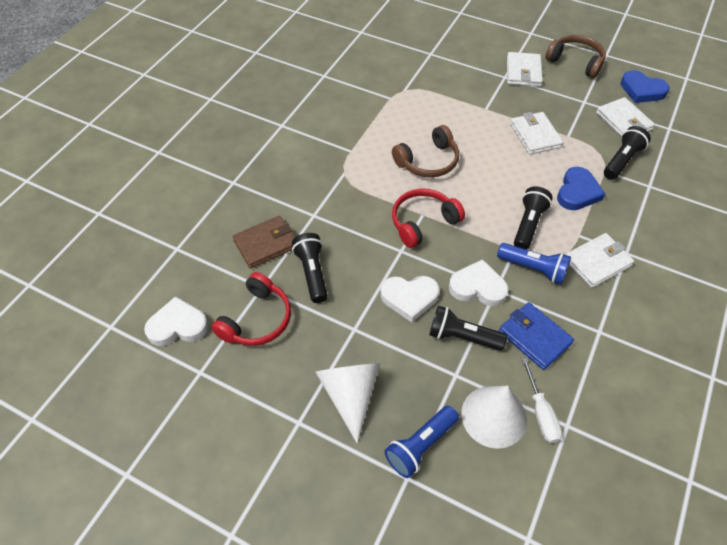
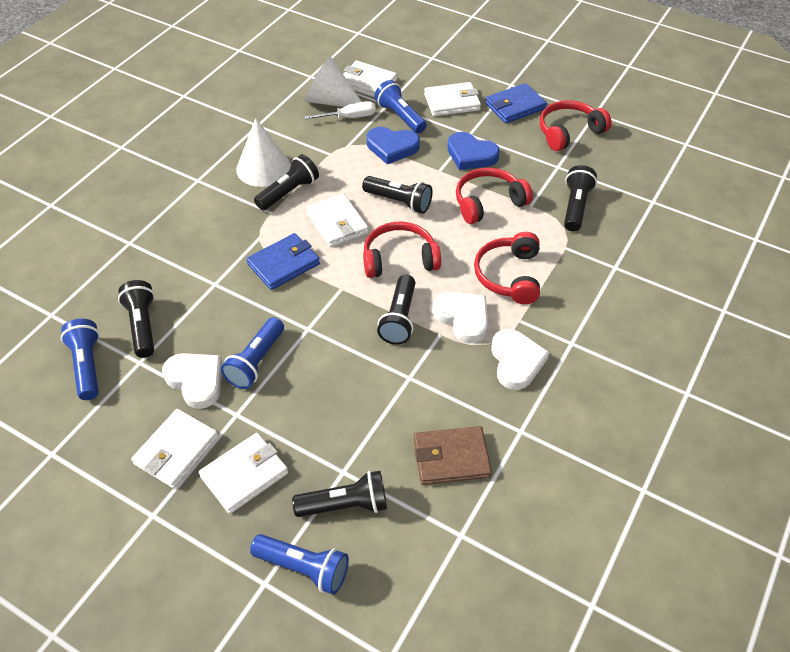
black flashlight: [292,233,328,303] [429,306,507,351] [514,186,553,250] [604,126,651,180] = 4 -> [118,280,155,358] [254,154,319,210] [292,471,387,517] [362,176,432,214] [377,274,415,345] [564,165,597,232] = 6
blue flashlight: [384,406,459,478] [497,243,571,285] = 2 -> [61,319,100,400] [221,317,284,389] [250,534,349,595] [374,80,427,134] = 4
blue wallet: [499,302,574,370] = 1 -> [247,233,320,290] [485,83,547,124] = 2
brown headphones: [392,125,459,177] [545,35,606,78] = 2 -> none = 0
red headphones: [211,272,291,346] [392,188,465,248] = 2 -> [363,222,441,278] [456,168,533,224] [474,232,540,304] [540,100,612,151] = 4
white wallet: [507,52,543,87] [510,112,563,155] [565,233,634,288] [596,97,655,137] = 4 -> [131,409,219,488] [199,433,288,514] [306,193,369,247] [343,60,397,97] [424,82,481,116] = 5

